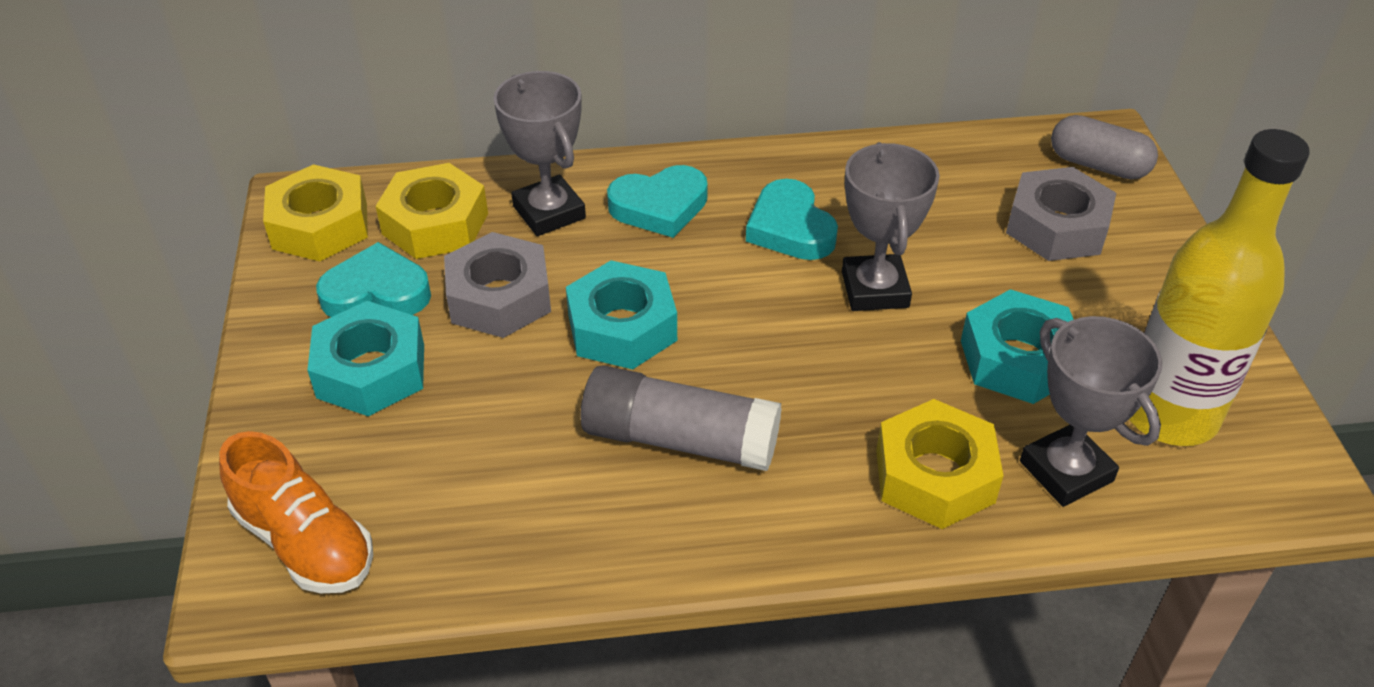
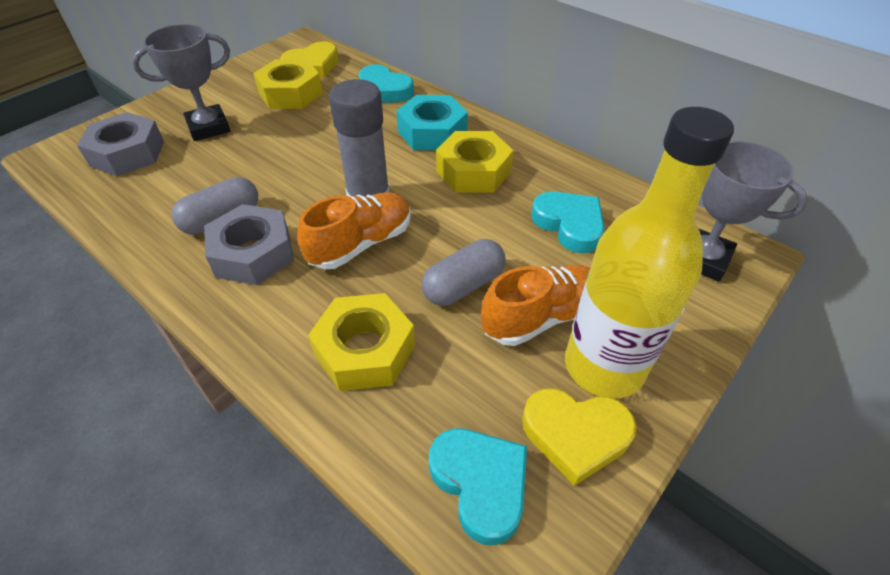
grey capsule: [1051,115,1158,180] = 1 -> [172,177,258,235] [422,239,505,306] = 2
grey trophy: [494,71,586,236] [842,142,940,311] [1020,316,1162,507] = 3 -> [132,24,230,141] [699,141,808,282] = 2
orange shoe: [219,431,373,593] = 1 -> [297,192,411,269] [481,265,590,346] = 2
turquoise nut: [307,301,424,416] [566,260,677,369] [961,289,1074,404] = 3 -> [396,95,468,150] = 1
yellow heart: none = 0 -> [280,41,339,78] [522,388,637,486] = 2

